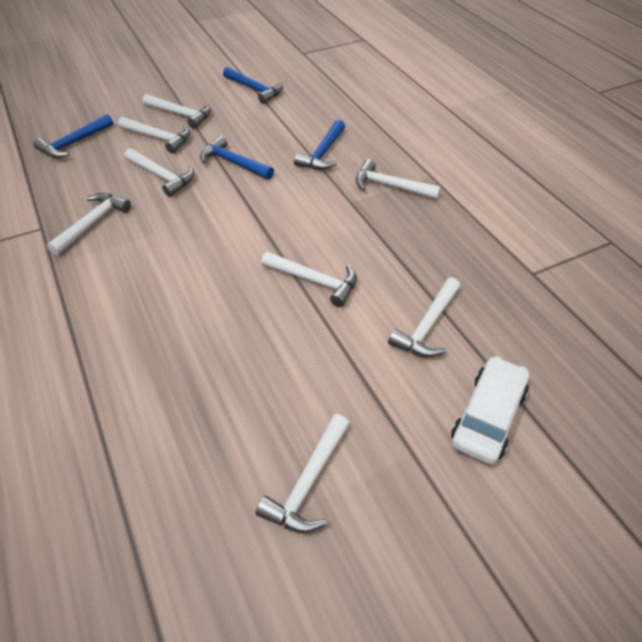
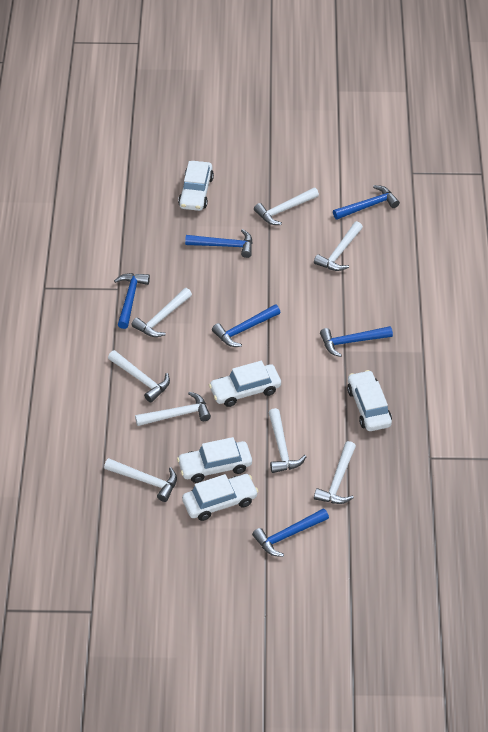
blue hammer: [33,114,113,158] [200,136,274,180] [223,67,283,104] [294,120,345,170] = 4 -> [114,273,150,329] [185,229,253,258] [212,304,281,347] [252,508,329,557] [320,326,393,357] [333,185,400,220] = 6
white car: [451,356,529,464] = 1 -> [177,437,252,483] [178,161,214,211] [182,474,259,521] [209,361,281,407] [347,370,392,431] = 5

